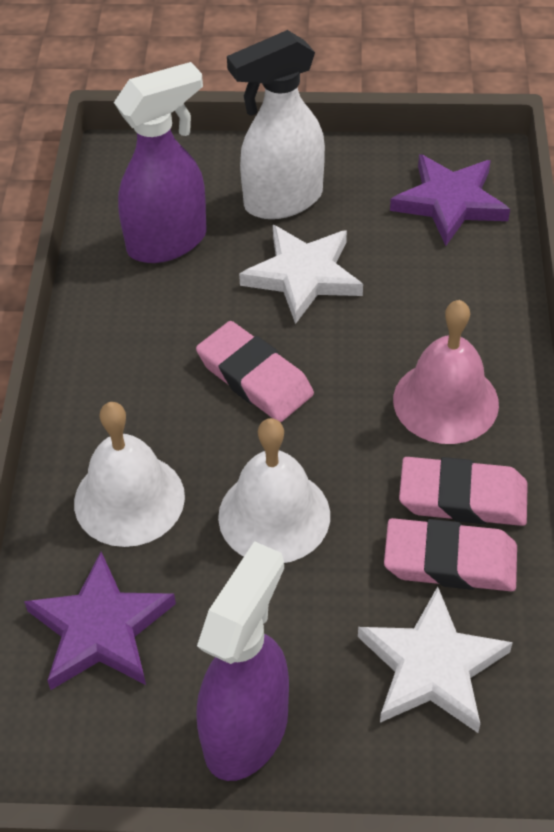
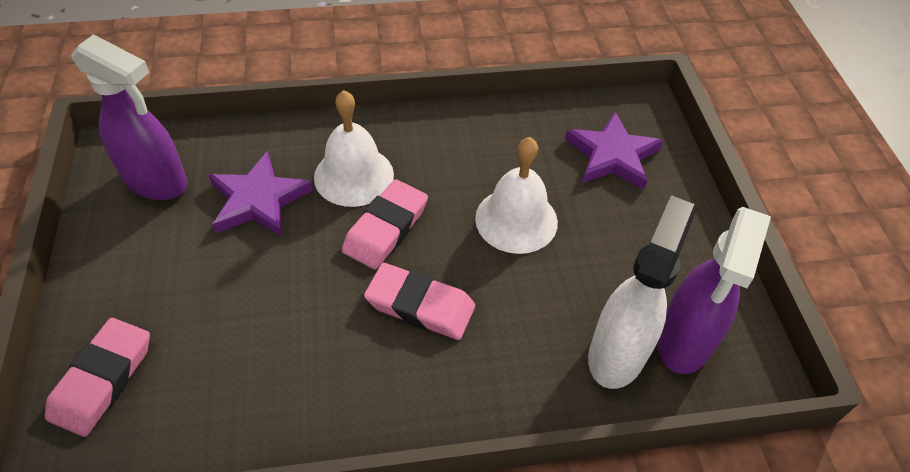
pink bell: [393,300,499,444] = 1 -> none = 0
white star: [239,225,363,324] [358,587,513,733] = 2 -> none = 0

